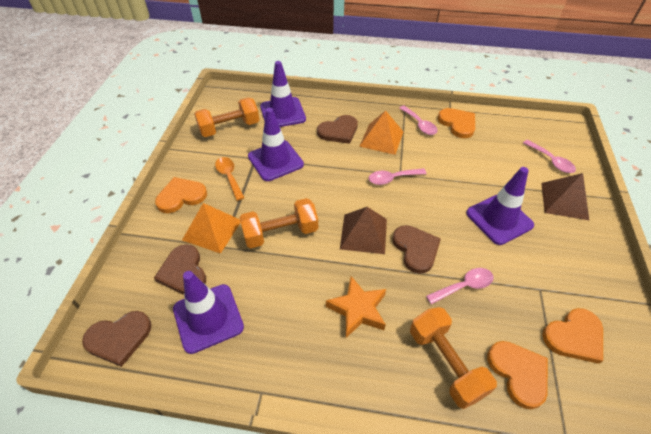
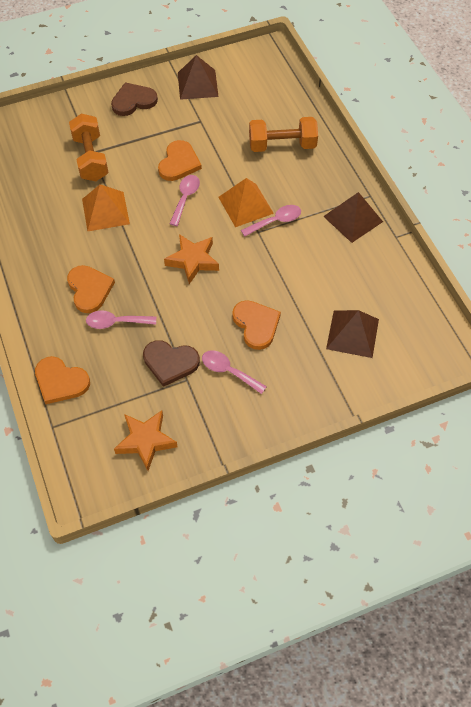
brown heart: [82,311,152,367] [154,244,206,294] [317,115,358,144] [392,225,441,274] = 4 -> [111,82,158,116] [143,340,200,387] = 2
brown pyramid: [340,207,387,254] [541,173,589,220] = 2 -> [178,55,219,100] [323,192,383,243] [326,310,379,358] = 3
orange dumbbell: [194,98,259,137] [239,198,318,248] [410,307,497,409] = 3 -> [69,113,109,181] [249,117,318,152] = 2
orange spoon: [215,157,245,201] = 1 -> none = 0
orange star: [326,276,386,338] = 1 -> [114,410,178,471] [164,234,219,284] = 2
purple traffic cone: [173,271,244,354] [248,108,304,181] [260,61,306,127] [466,167,534,245] = 4 -> none = 0

